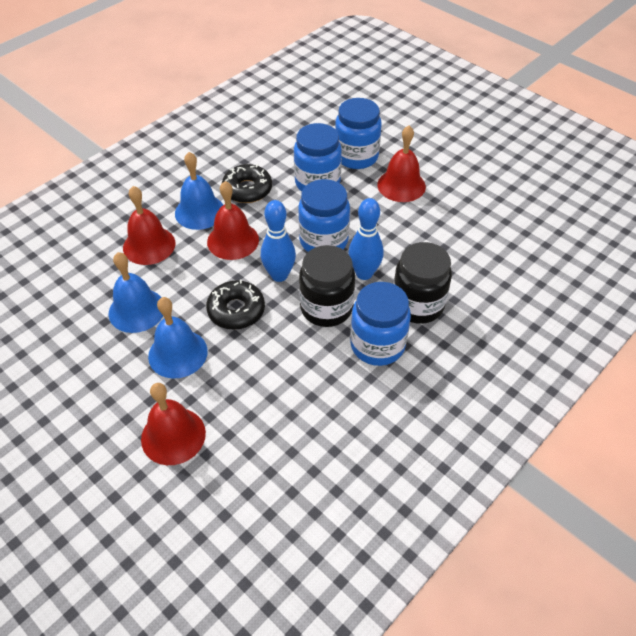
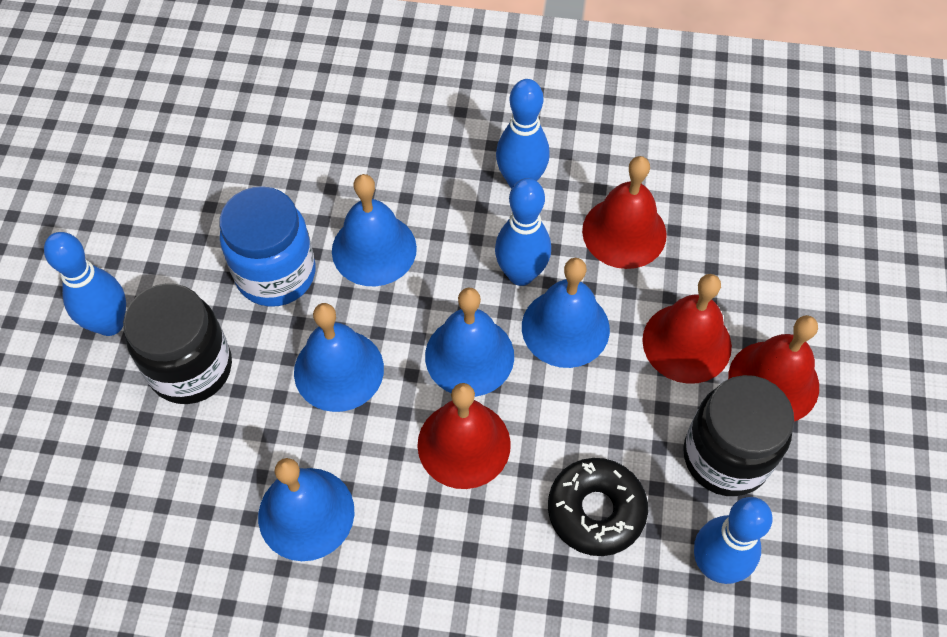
black donut: [206,279,265,330] [222,164,272,203] = 2 -> [548,458,648,556] = 1
blue bell: [108,252,163,333] [148,297,208,378] [175,152,223,230] = 3 -> [258,458,354,561] [294,303,384,412] [332,174,417,286] [425,288,514,397] [522,258,610,368] = 5
blue bowling pin: [261,200,296,282] [348,198,384,280] = 2 -> [44,232,126,336] [495,178,551,286] [496,79,550,189] [694,497,773,584] = 4
blue jar: [294,123,342,192] [298,179,350,252] [335,98,381,169] [350,282,411,366] = 4 -> [219,186,316,307] = 1

